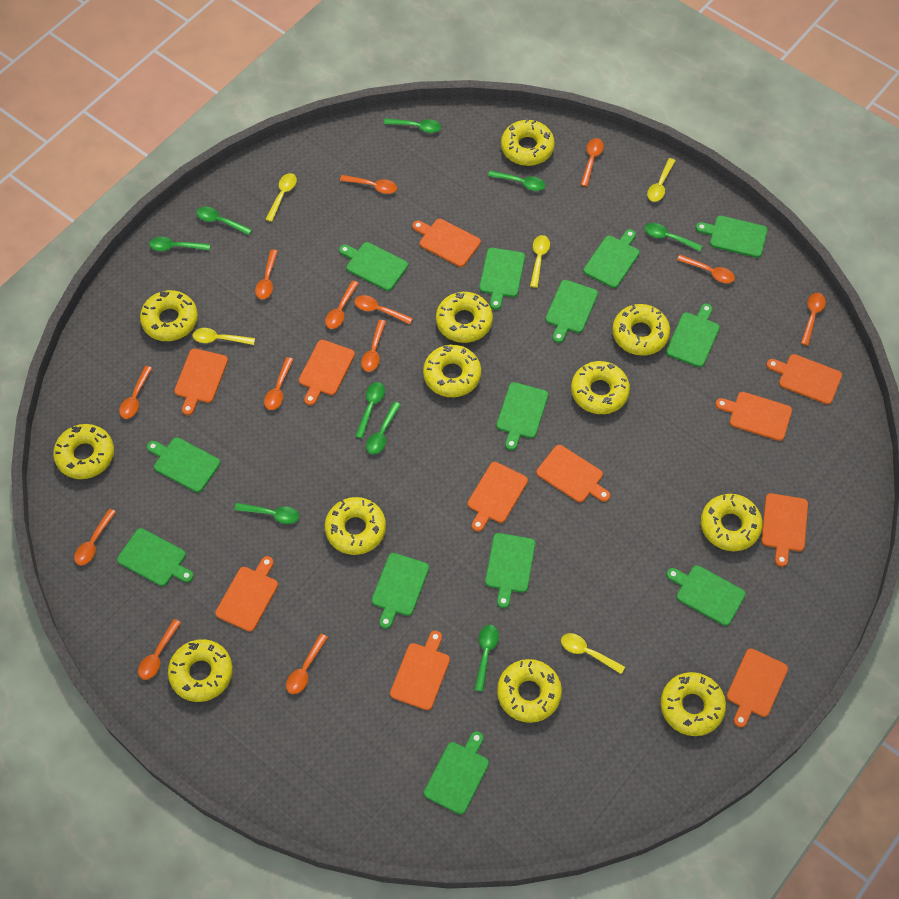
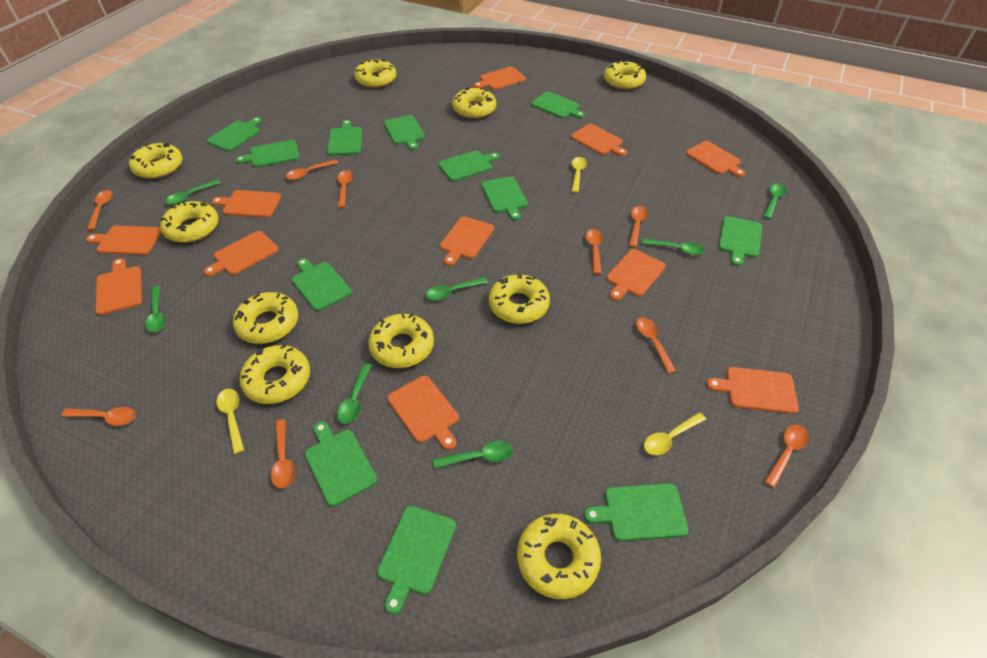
green cutting board: [117,528,194,586] [147,437,220,493] [339,242,408,291] [372,553,429,629] [424,731,489,815] [479,248,525,310] [485,533,535,608] [496,382,548,450] [545,280,598,343] [583,229,640,288] [666,303,720,367] [666,565,746,626] [696,216,768,258] = 13 -> [207,117,262,151] [235,140,300,167] [292,258,352,311] [305,421,377,506] [327,120,362,156] [377,506,456,614] [384,115,425,150] [438,150,500,181] [481,176,528,221] [531,92,585,118] [584,483,689,541] [718,216,762,266] = 12
green spoon: [149,237,210,251] [197,206,252,235] [234,503,299,524] [355,382,385,439] [366,402,401,455] [384,118,441,133] [474,625,499,692] [488,170,545,191] [645,223,702,251] = 9 -> [145,286,166,332] [165,179,221,205] [337,363,372,424] [426,277,488,301] [433,441,513,469] [642,239,705,255] [763,183,787,219] = 7
orange spoon: [74,509,116,565] [119,366,152,419] [138,619,181,680] [255,250,278,299] [264,357,294,410] [286,633,328,694] [325,281,359,329] [340,175,397,194] [354,295,413,324] [361,320,386,372] [580,138,604,187] [677,255,735,283] [801,293,826,346] = 13 -> [61,407,136,426] [87,190,113,230] [271,419,295,488] [286,159,338,180] [337,170,353,208] [586,229,603,274] [629,206,648,247] [636,317,676,374] [764,425,809,488] = 9
yellow donut: [53,424,114,479] [140,290,198,341] [168,639,233,702] [325,497,386,555] [423,345,481,397] [436,292,493,343] [497,659,562,723] [501,119,555,166] [571,361,630,414] [612,304,670,356] [661,672,726,736] [701,494,763,551] = 12 -> [129,143,182,179] [160,201,218,243] [233,292,298,344] [240,344,310,404] [354,59,396,88] [368,313,434,368] [452,87,496,119] [489,274,550,324] [517,514,601,599] [604,60,646,90] = 10
yellow spoon: [193,328,255,345] [265,173,297,222] [530,235,550,288] [561,633,625,674] [647,158,675,202] = 5 -> [217,389,244,454] [572,157,587,193] [644,412,706,455] = 3

